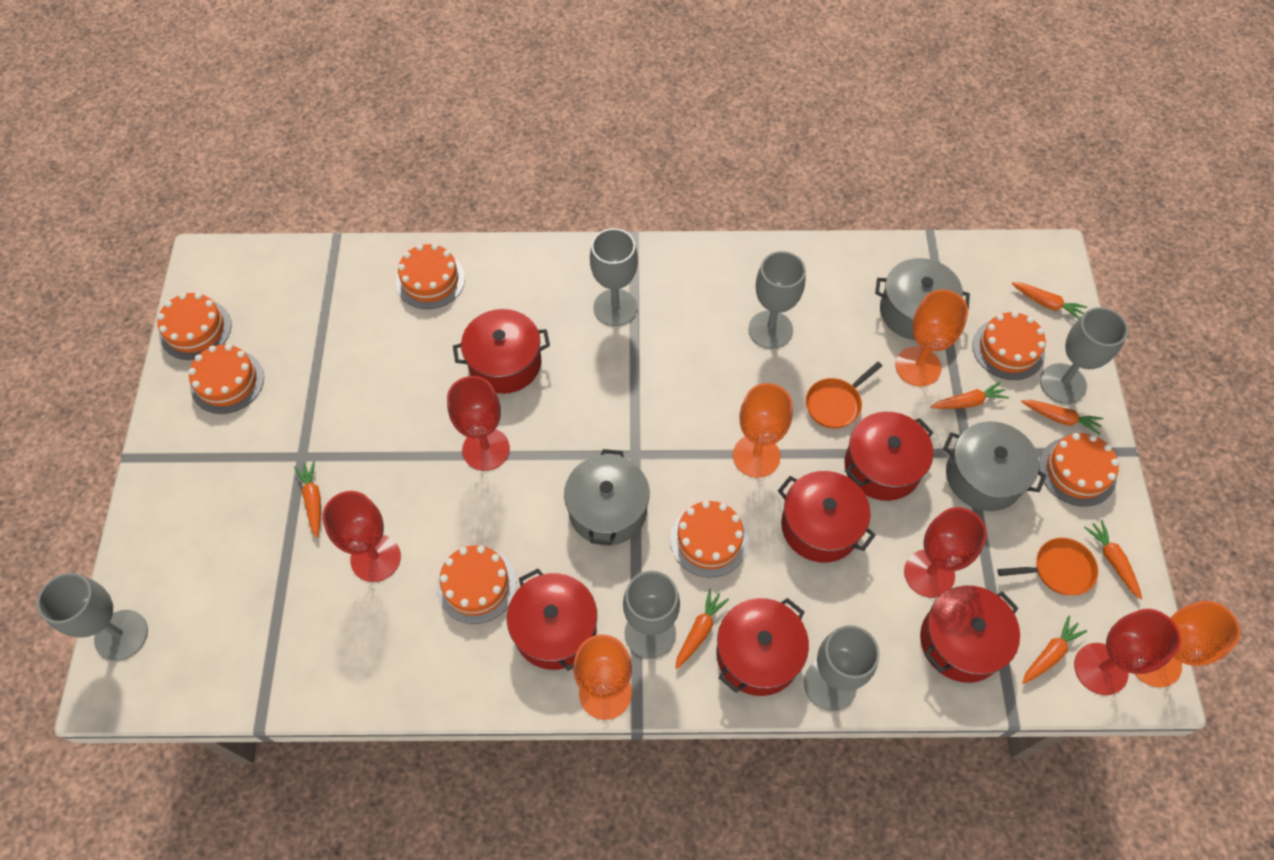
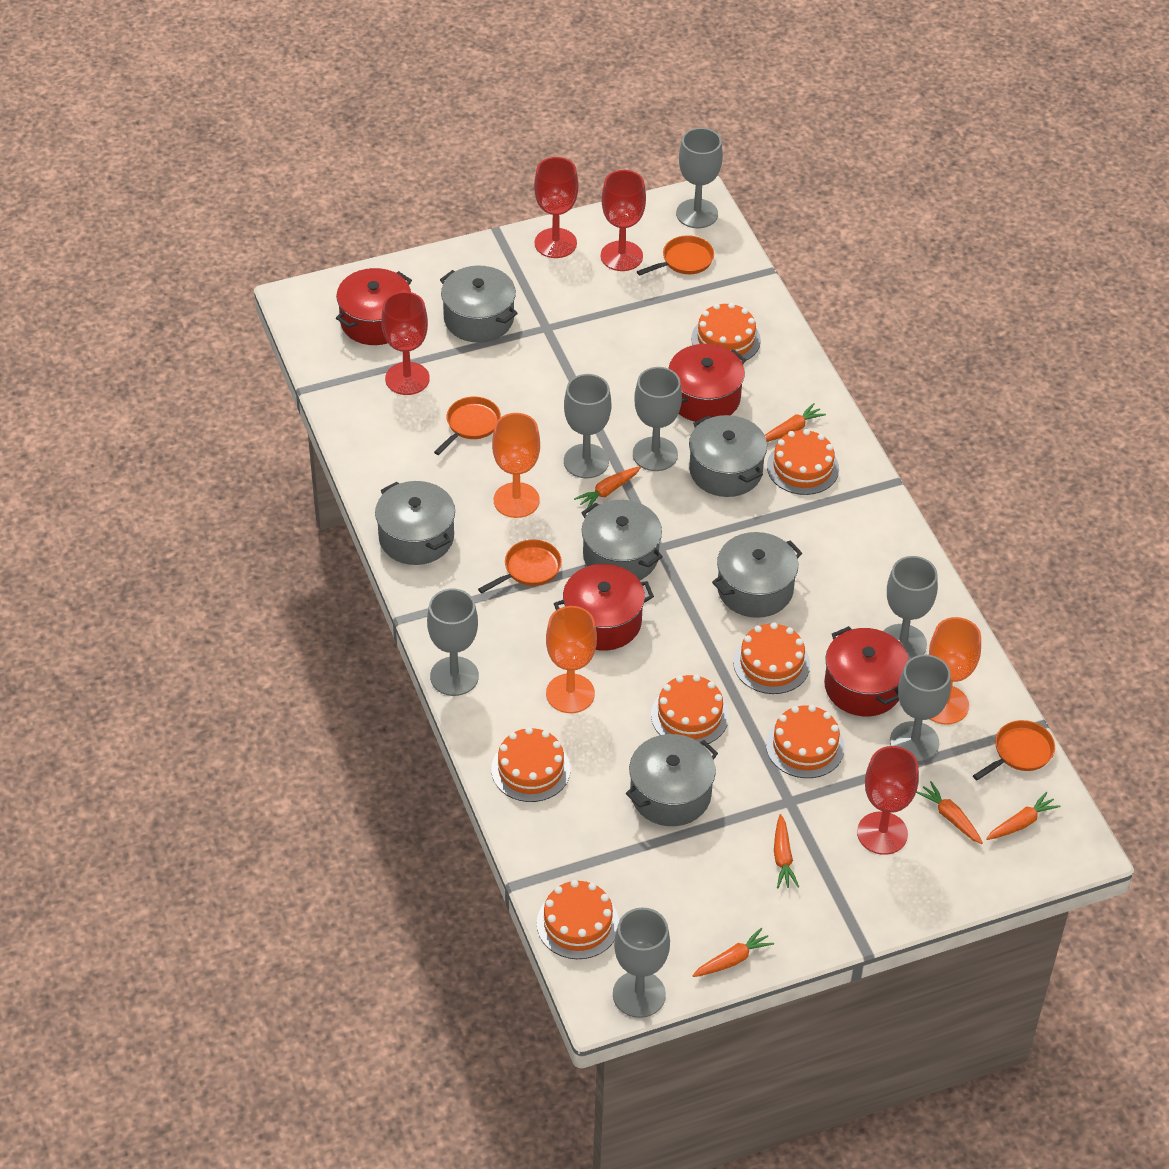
grey goblet: [37,573,148,661] [590,228,638,326] [623,571,680,659] [748,251,806,349] [804,625,880,711] [1040,307,1128,404] = 6 -> [427,589,479,696] [564,374,611,478] [613,907,670,1018] [633,367,682,471] [676,128,723,228] [883,556,938,660] [890,655,951,762] = 7
grey pot: [564,449,650,545] [875,258,970,340] [943,422,1046,511] = 3 -> [375,481,455,565] [440,265,518,343] [581,500,663,580] [626,734,718,826] [689,415,767,497] [712,532,802,618] = 6
orange carrot: [294,461,321,538] [675,589,729,669] [930,381,1009,409] [1011,282,1087,319] [1021,400,1103,435] [1022,616,1087,684] [1084,520,1142,599] = 7 -> [574,467,641,509] [692,928,774,977] [765,403,826,442] [774,814,799,888] [916,781,983,844] [986,792,1061,840] = 6
orange goblet: [573,635,632,720] [733,383,793,478] [895,289,968,386] [1135,601,1240,687] = 4 -> [492,413,540,518] [546,606,597,713] [929,617,981,725] = 3
orange pan: [806,362,882,429] [997,538,1098,595] = 2 -> [434,397,501,455] [478,540,562,593] [637,235,714,276] [973,720,1055,780] = 4
red pot: [453,309,550,394] [507,569,597,671] [717,598,809,696] [778,471,876,563] [845,412,934,501] [920,585,1020,683] = 6 -> [336,268,412,345] [554,564,654,651] [668,344,746,422] [824,626,909,716] = 4

